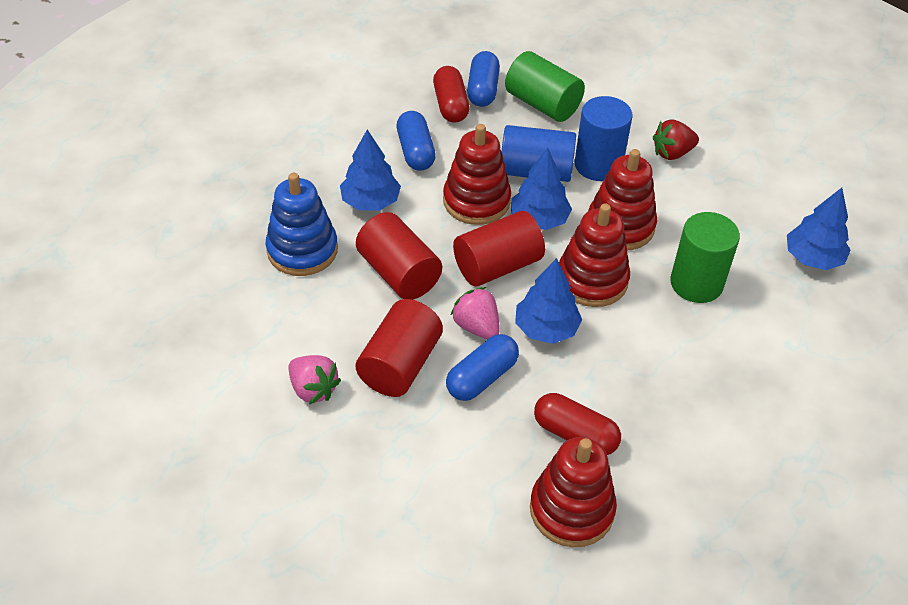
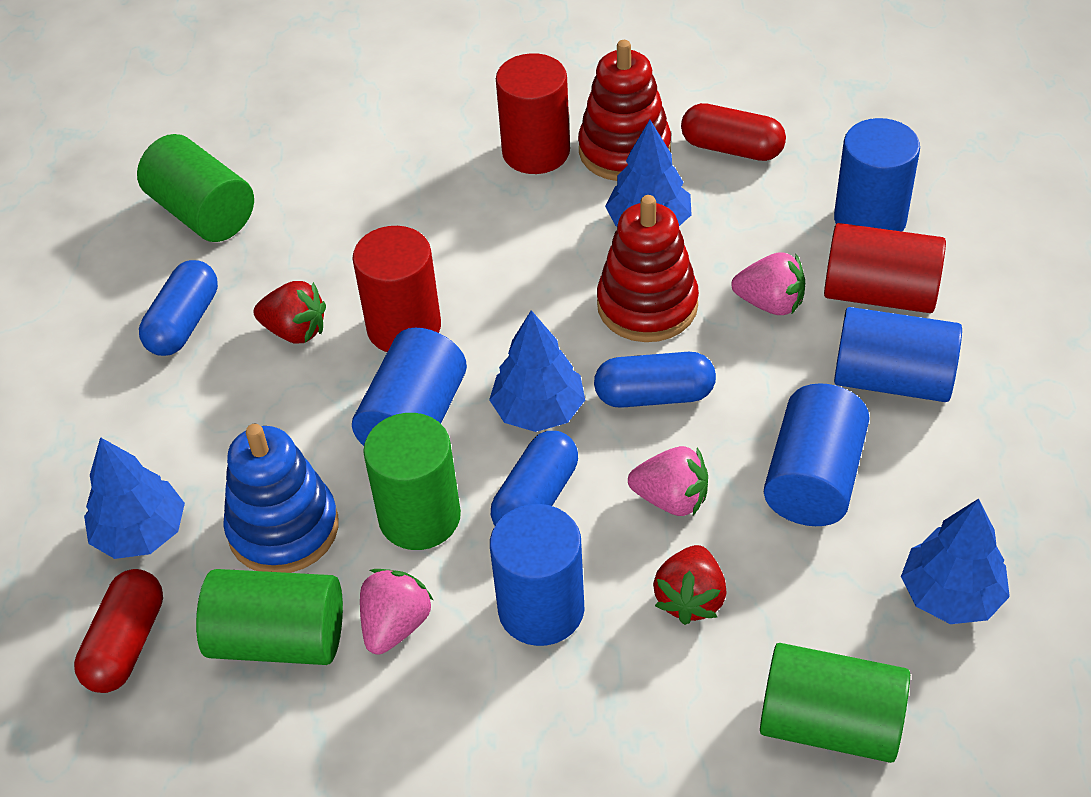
blue cylinder: [501,125,576,182] [575,96,633,181] = 2 -> [352,328,467,446] [490,504,584,646] [764,383,870,526] [834,118,920,232] [834,307,962,402] = 5
green cylinder: [505,51,585,122] [670,212,740,303] = 2 -> [137,134,254,242] [196,569,343,665] [363,413,461,550] [760,643,910,763] = 4
pink strawberry: [288,355,341,404] [450,287,500,339] = 2 -> [360,569,434,655] [628,446,708,516] [731,253,805,315] = 3
red stacking toy: [443,124,511,225] [530,437,617,547] [559,203,630,307] [588,149,657,250] = 4 -> [578,40,671,181] [597,195,699,342] = 2
red strawberry: [653,119,699,160] = 1 -> [253,281,326,343] [653,545,727,625] = 2

